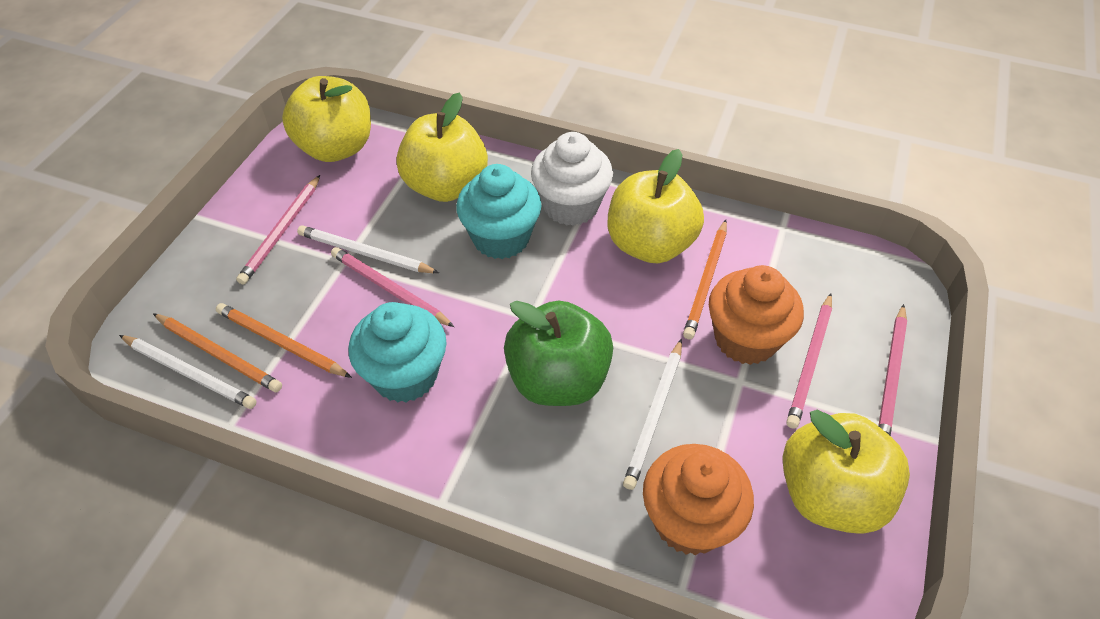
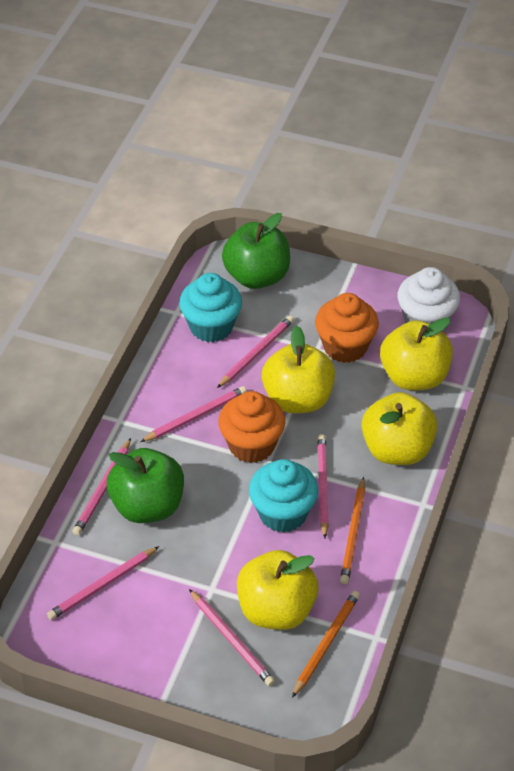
green apple: [504,301,613,406] = 1 -> [107,448,184,523] [222,213,290,289] = 2
orange pencil: [153,313,282,392] [216,303,352,378] [683,220,727,339] = 3 -> [292,591,360,698] [340,477,365,584] = 2
pink pencil: [236,175,320,285] [331,247,454,327] [786,293,832,429] [878,304,907,436] = 4 -> [47,546,159,620] [73,438,131,536] [140,386,247,442] [189,589,275,686] [217,316,294,388] [317,434,329,539] = 6
white pencil: [119,335,257,409] [297,225,439,273] [623,339,682,490] = 3 -> none = 0

